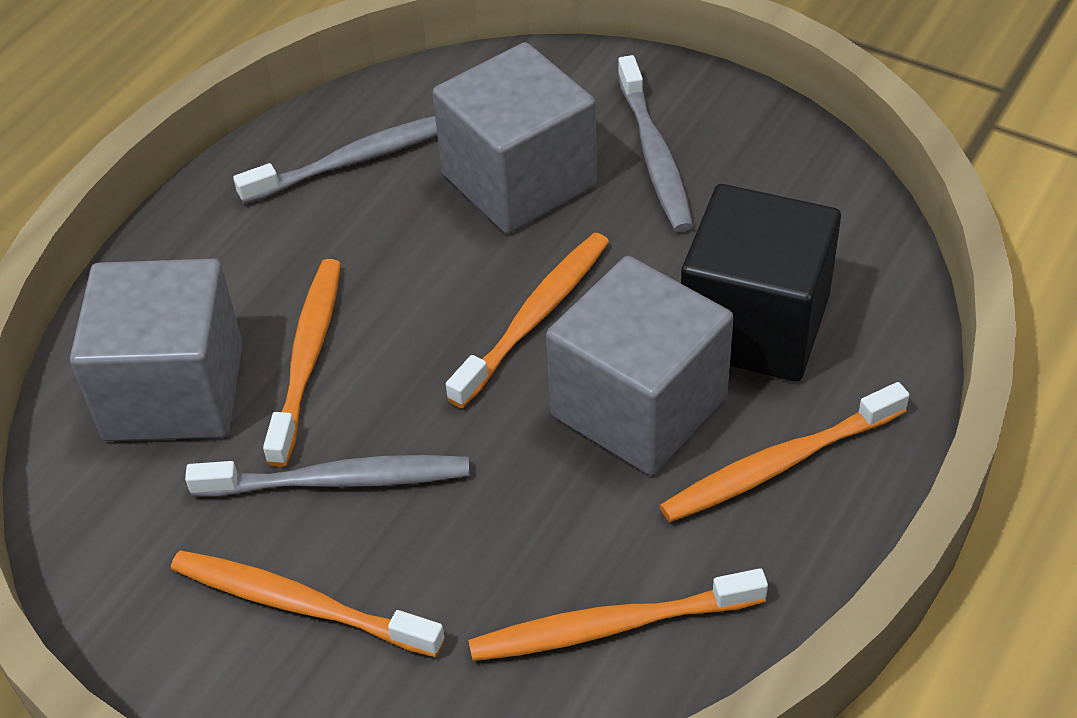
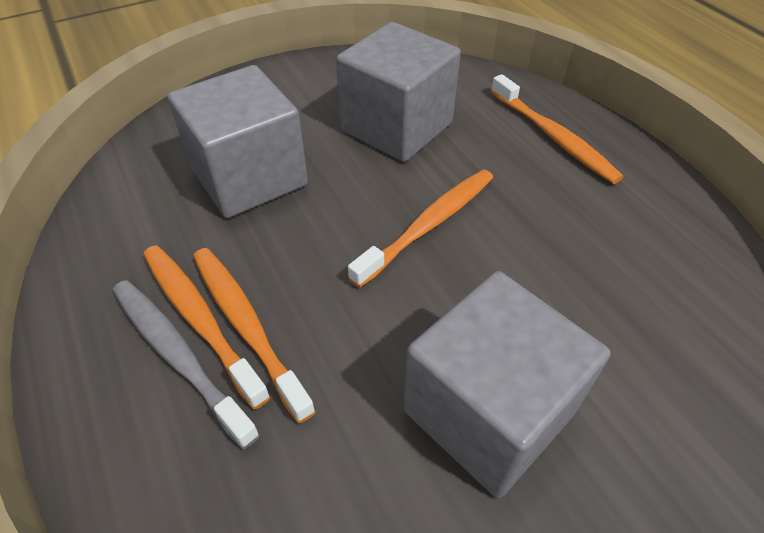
black cube: [681,184,841,382] = 1 -> none = 0
grey toothbrush: [185,455,470,497] [233,116,437,204] [618,55,693,232] = 3 -> [113,280,260,449] = 1
orange toothbrush: [171,550,445,657] [263,259,341,467] [446,233,609,408] [468,568,768,661] [659,382,909,522] = 5 -> [143,245,271,409] [193,248,316,423] [348,170,493,288] [491,74,623,184] = 4

